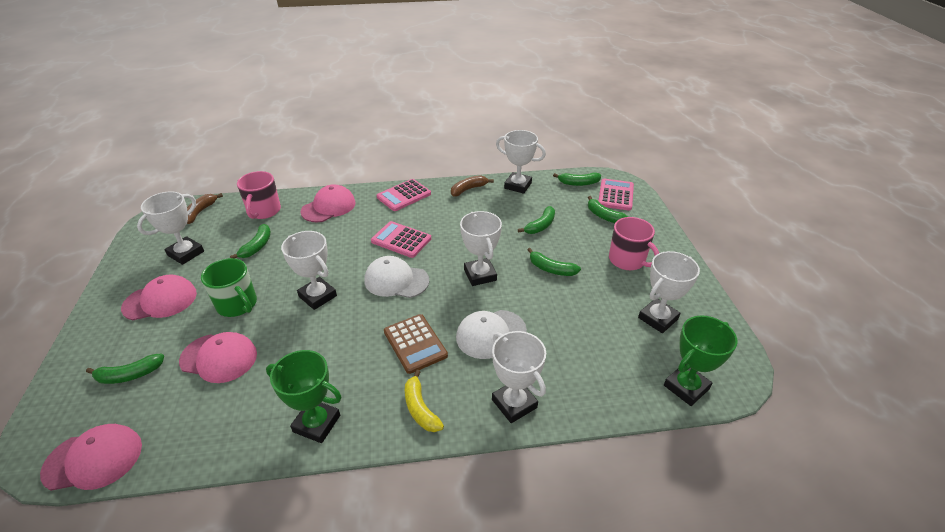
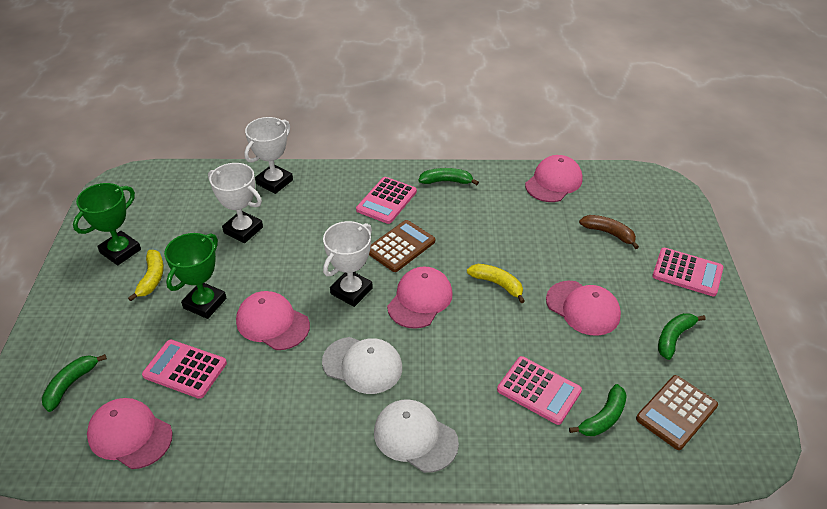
brown banana: [187,193,223,224] [451,175,494,197] = 2 -> [579,215,639,249] = 1
brown calculator: [384,314,448,374] = 1 -> [369,220,435,272] [636,375,718,450] = 2
green banana: [86,353,164,384] [230,224,271,258] [518,206,555,234] [527,248,581,276] [553,172,601,186] [588,196,628,223] = 6 -> [42,354,107,412] [419,168,479,185] [569,384,627,436] [658,313,706,360] = 4
green mug: [201,258,257,317] = 1 -> none = 0
pink calculator: [371,221,431,258] [377,179,431,211] [598,179,634,211] = 3 -> [142,340,227,399] [356,177,417,224] [497,356,582,425] [652,248,723,297] = 4
pink cap: [40,424,142,491] [121,274,197,320] [179,332,257,383] [301,184,355,222] = 4 -> [87,398,173,469] [236,291,310,350] [387,267,453,329] [525,155,583,202] [546,281,621,336] = 5
pink mug: [237,171,281,219] [609,217,659,270] = 2 -> none = 0
white trophy: [137,191,204,265] [281,231,337,310] [460,211,502,286] [492,331,546,423] [496,130,546,194] [638,251,700,333] = 6 -> [208,163,263,243] [244,117,293,194] [323,221,373,307] = 3
yellow banana: [405,370,444,432] = 1 -> [128,250,164,301] [467,264,525,303] = 2

